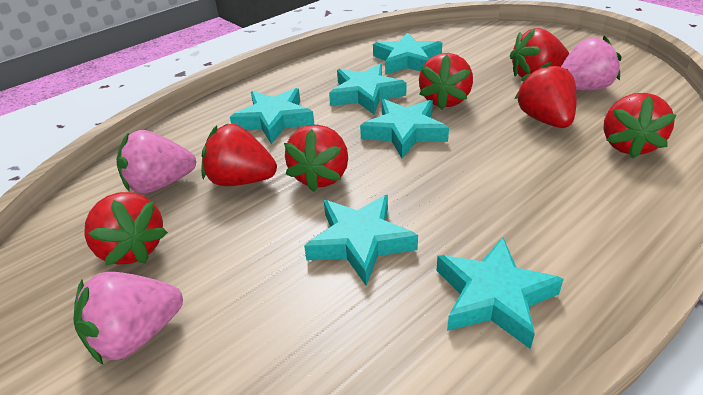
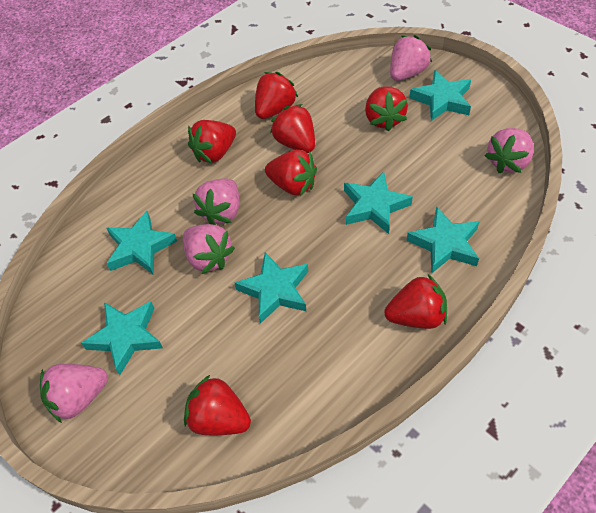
pink strawberry: [73,272,183,365] [117,130,196,194] [561,36,621,91] = 3 -> [40,364,108,423] [183,224,235,274] [193,178,239,225] [390,35,432,81] [485,128,534,173] = 5

